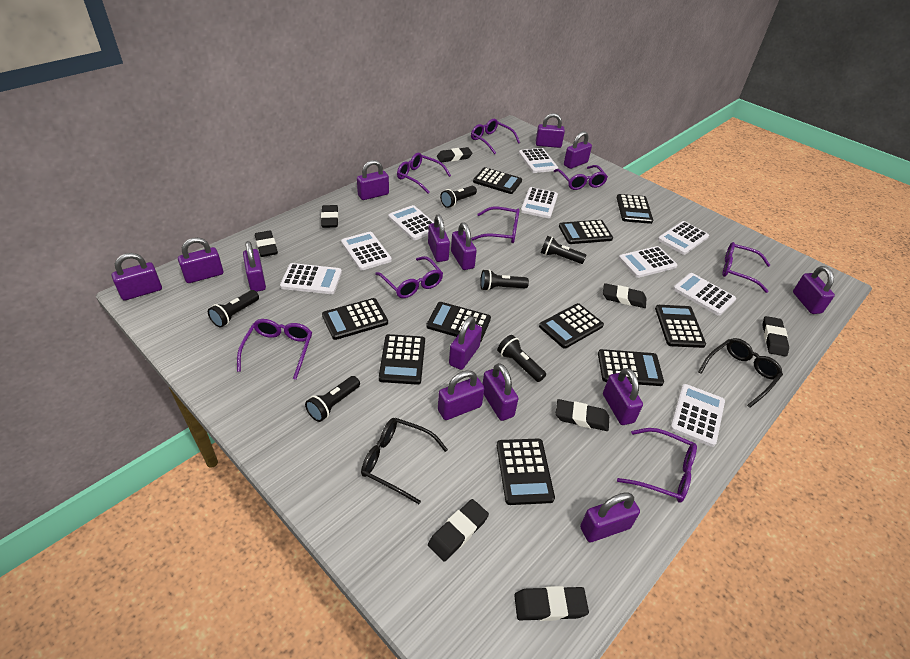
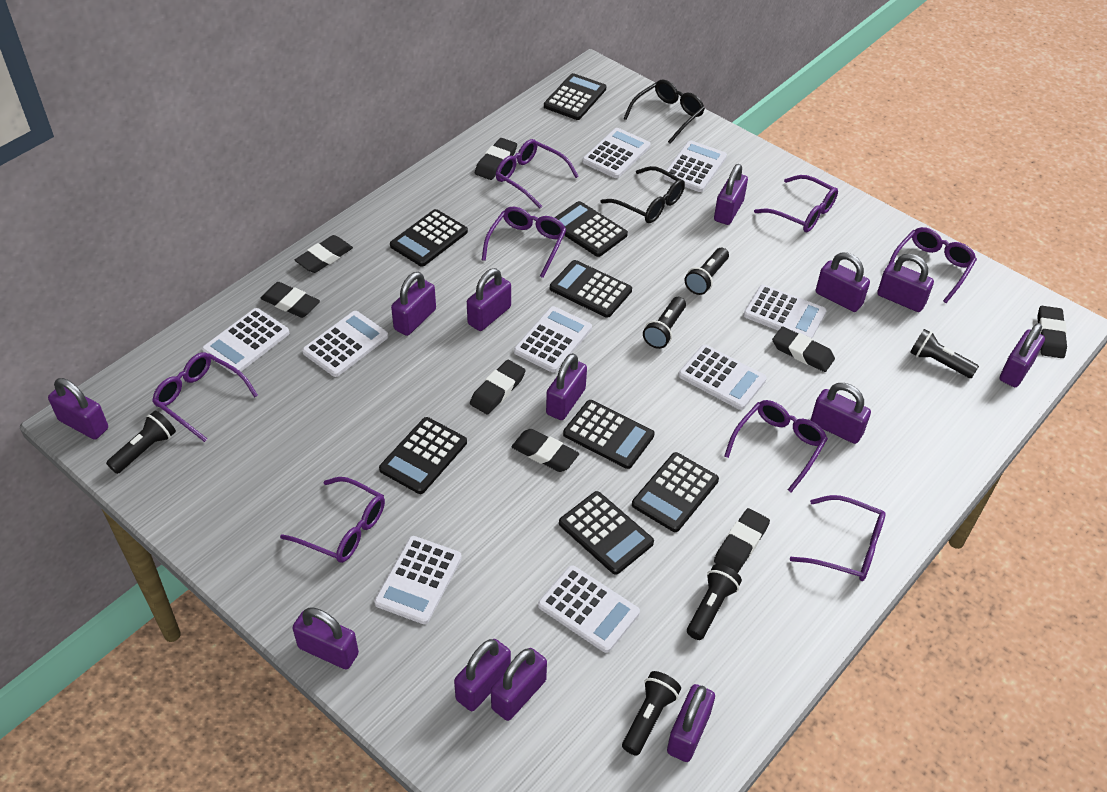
black calculator: [322,298,388,340] [379,334,425,385] [426,302,491,342] [473,167,522,194] [497,439,555,505] [539,303,604,349] [559,220,613,244] [598,349,664,386] [617,194,653,224] [655,305,706,348] = 10 -> [379,417,467,494] [390,209,468,267] [544,73,606,120] [550,260,632,318] [554,201,628,257] [559,491,654,575] [563,400,655,469] [632,452,719,532] = 8
purple padlock: [112,253,162,301] [178,237,223,283] [243,241,266,292] [357,160,389,200] [428,215,450,262] [438,370,485,420] [449,316,482,370] [451,222,477,270] [483,363,518,421] [536,113,565,148] [564,131,592,169] [580,492,640,542] [603,368,643,425] [793,266,835,314] = 14 -> [48,378,108,440] [292,607,359,670] [391,272,436,336] [454,639,511,711] [467,268,511,331] [491,648,547,721] [546,353,587,420] [667,684,715,762] [714,164,748,225] [811,383,871,444] [816,252,870,312] [877,254,934,312] [1000,323,1045,387] = 13

